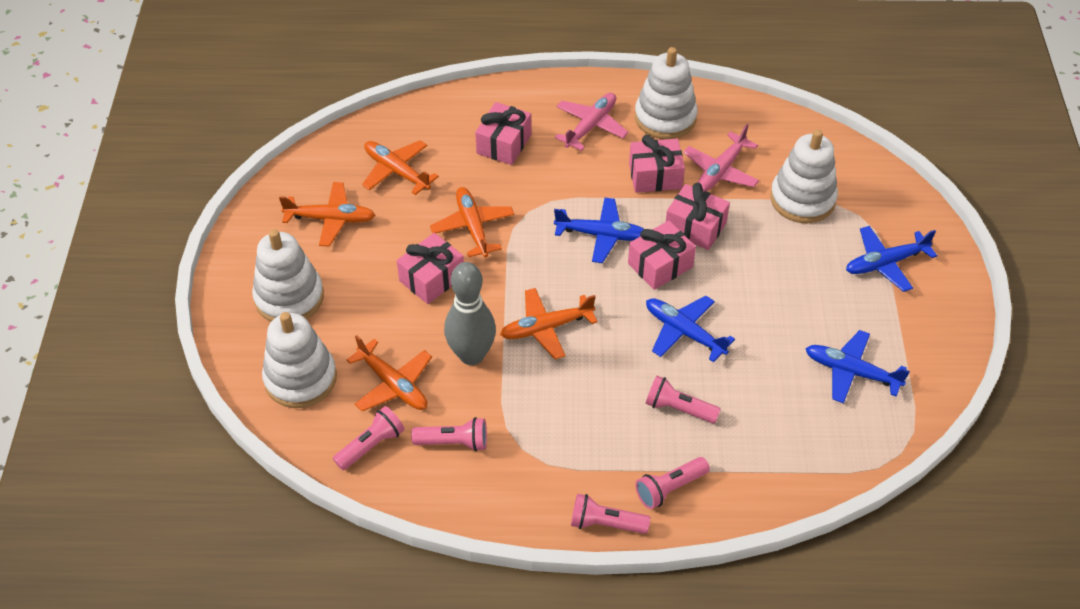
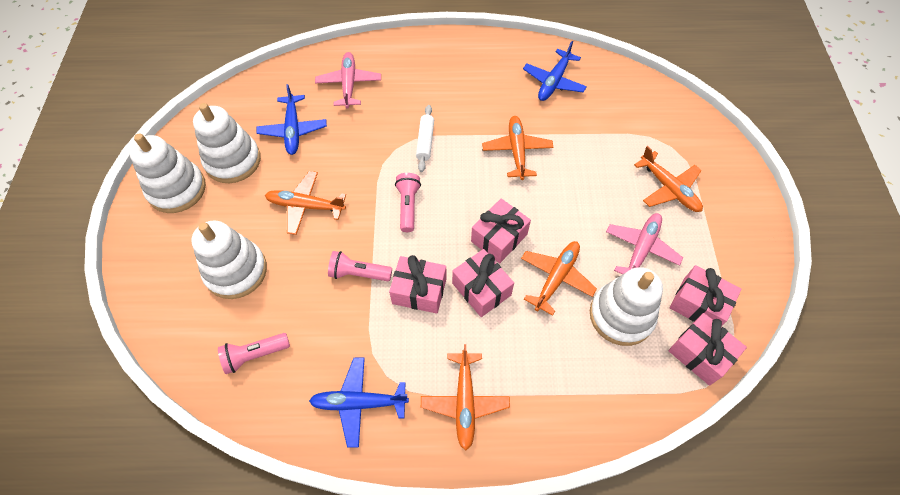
blue plane: [554,198,644,263] [646,296,735,362] [805,330,910,403] [846,226,937,292] = 4 -> [256,84,327,155] [309,358,409,448] [523,41,587,101] = 3
grey bowling pin: [444,262,496,365] = 1 -> none = 0
pink flashlight: [333,406,405,470] [411,417,487,451] [571,494,650,534] [635,457,710,509] [645,375,721,424] = 5 -> [218,333,290,374] [328,251,392,281] [395,173,421,232] = 3
white rolling pin: none = 0 -> [416,105,434,172] = 1

